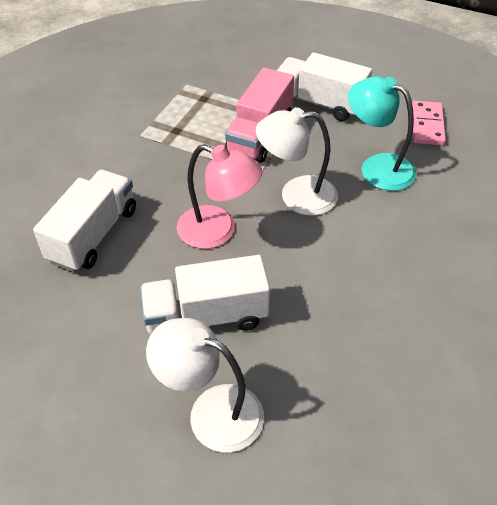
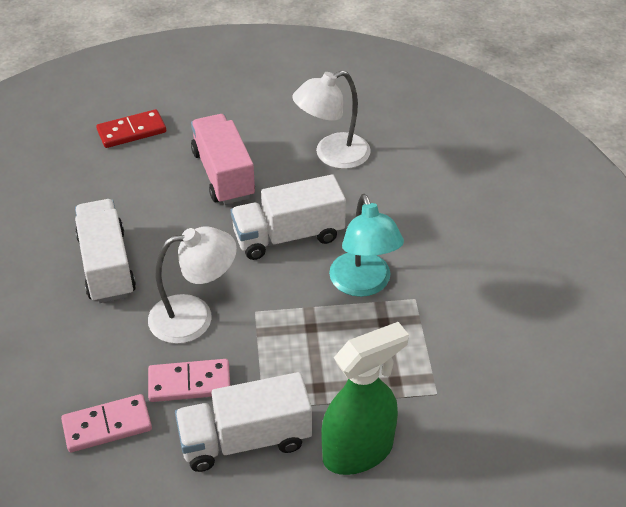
green spray bottle: none = 0 -> [321,322,409,475] = 1
pink domino: [412,101,446,145] = 1 -> [61,394,152,452] [148,359,230,402] = 2
pink lamp: [176,144,263,249] = 1 -> none = 0
red domino: none = 0 -> [96,109,166,148] = 1

